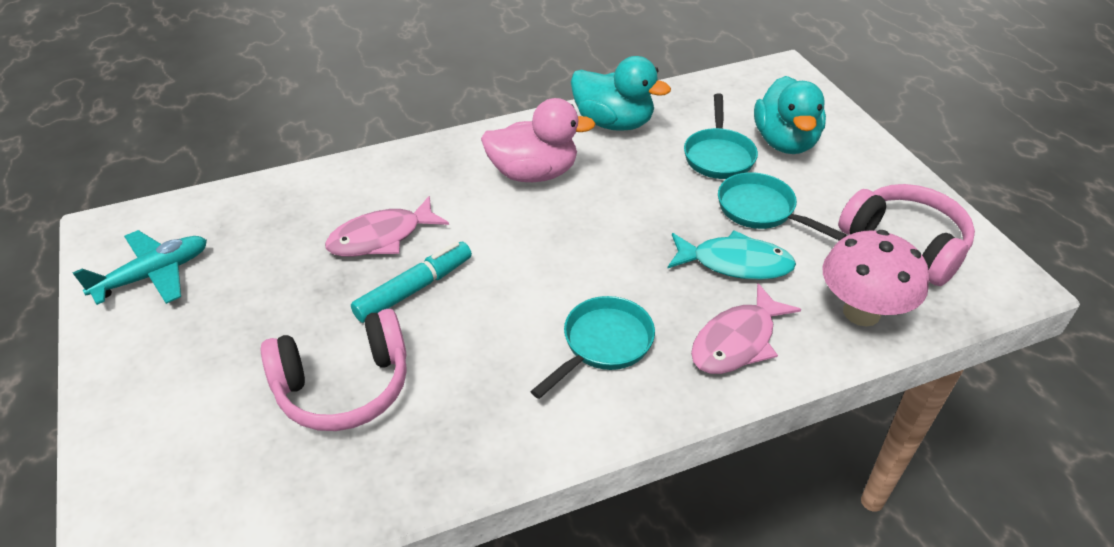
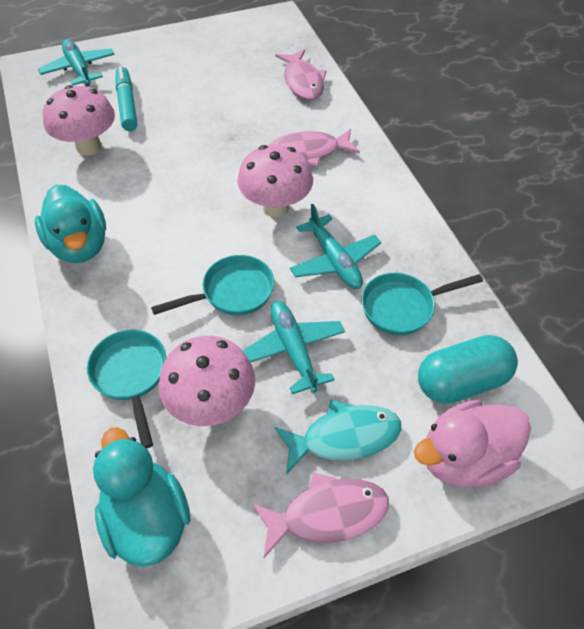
pink fish: [325,196,449,257] [691,283,801,374] = 2 -> [252,472,389,558] [270,129,360,167] [275,49,327,100] = 3
pink headphones: [261,309,407,431] [838,184,975,286] = 2 -> none = 0
pink mushroom: [822,230,929,326] = 1 -> [43,85,115,156] [159,336,255,426] [237,144,313,217] = 3
turquoise capsule: none = 0 -> [418,335,518,404] = 1
turquoise plane: [73,230,207,305] = 1 -> [38,39,115,86] [243,301,345,394] [290,204,381,289] = 3

